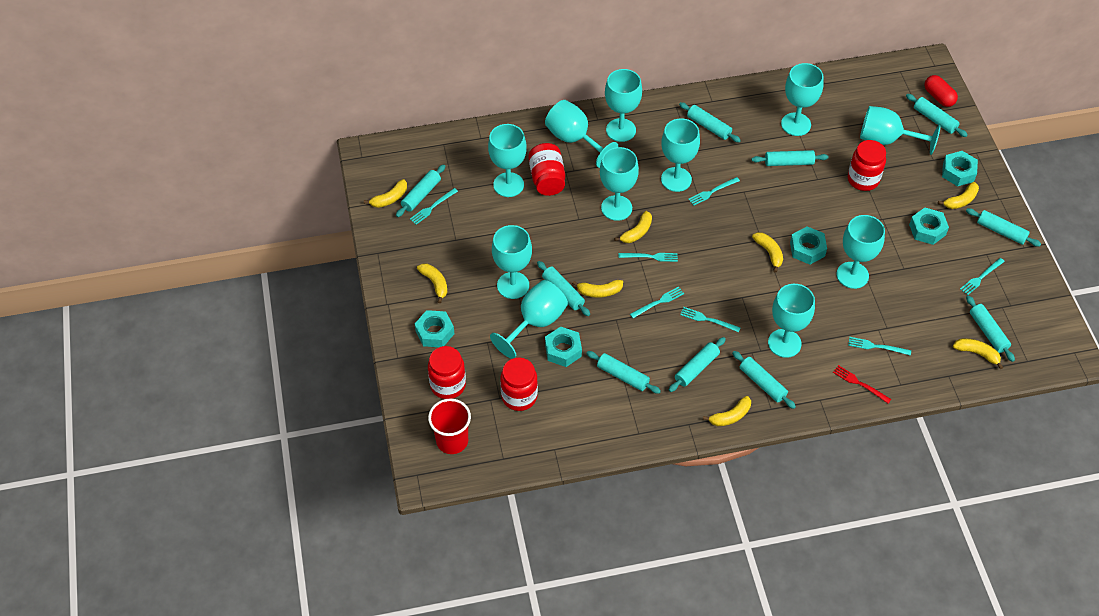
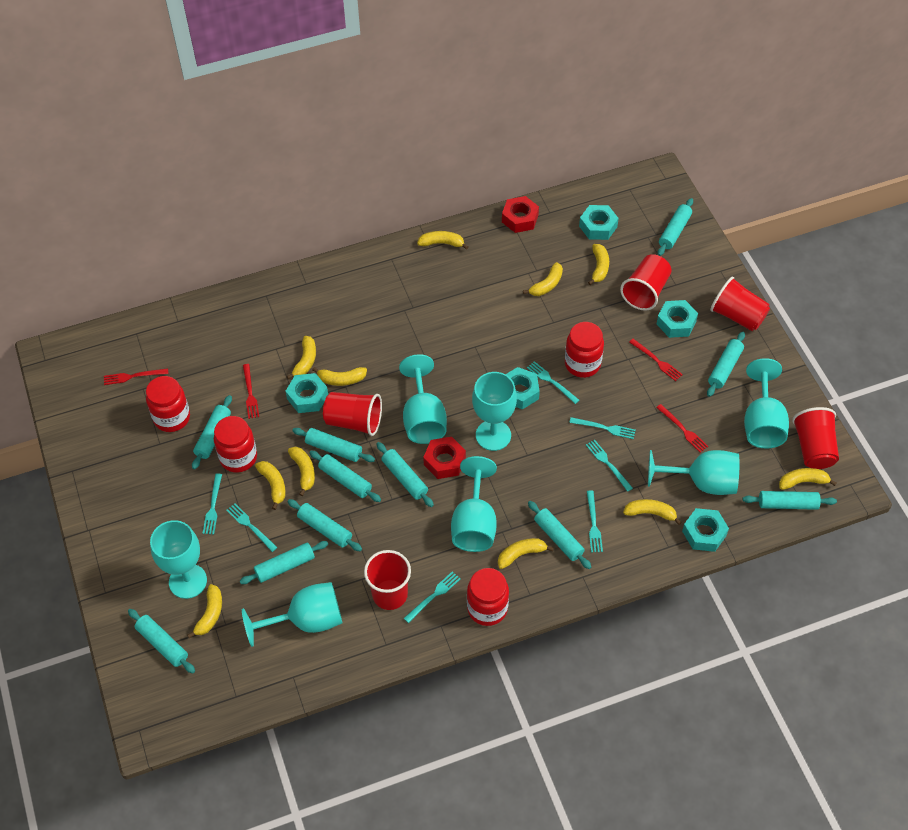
red capsule: [924,75,958,107] = 1 -> none = 0
red cup: [428,399,471,454] = 1 -> [323,392,382,436] [364,550,411,610] [620,254,671,311] [710,277,770,331] [792,407,839,469] = 5
red fork: [833,365,891,404] = 1 -> [104,368,168,385] [243,364,259,419] [629,339,683,381] [656,404,708,453] = 4
red nut: none = 0 -> [423,437,466,479] [502,196,539,233] = 2
turquoise goblet: [488,124,527,197] [490,280,568,359] [492,225,532,299] [545,100,618,168] [600,147,639,221] [605,69,642,142] [661,118,700,192] [768,284,815,358] [781,63,824,136] [836,215,885,289] [860,106,940,155] = 11 -> [150,520,207,599] [242,582,342,647] [399,354,447,444] [451,456,497,552] [472,372,517,451] [648,450,739,495] [744,358,789,449] = 7
turquoise rolling pin: [396,165,445,217] [537,261,590,316] [586,351,661,394] [669,337,726,392] [679,102,741,142] [732,351,796,409] [751,150,829,166] [906,94,968,137] [966,208,1041,247] [966,295,1015,362] = 10 -> [128,609,195,673] [192,395,232,469] [240,541,328,584] [288,499,362,551] [292,428,375,462] [309,450,381,502] [377,442,434,507] [528,501,591,569] [658,198,693,256] [707,332,745,397] [743,491,837,510] = 11
yellow banana: [364,179,407,208] [417,263,447,303] [572,280,623,298] [614,211,652,243] [703,396,751,426] [752,232,783,273] [938,182,979,209] [953,338,1003,369] = 8 -> [187,584,222,638] [255,461,286,510] [286,336,316,380] [288,447,315,496] [312,367,367,386] [417,231,468,250] [498,538,554,569] [523,262,563,296] [588,244,609,285] [623,499,682,525] [779,468,837,490] = 11

